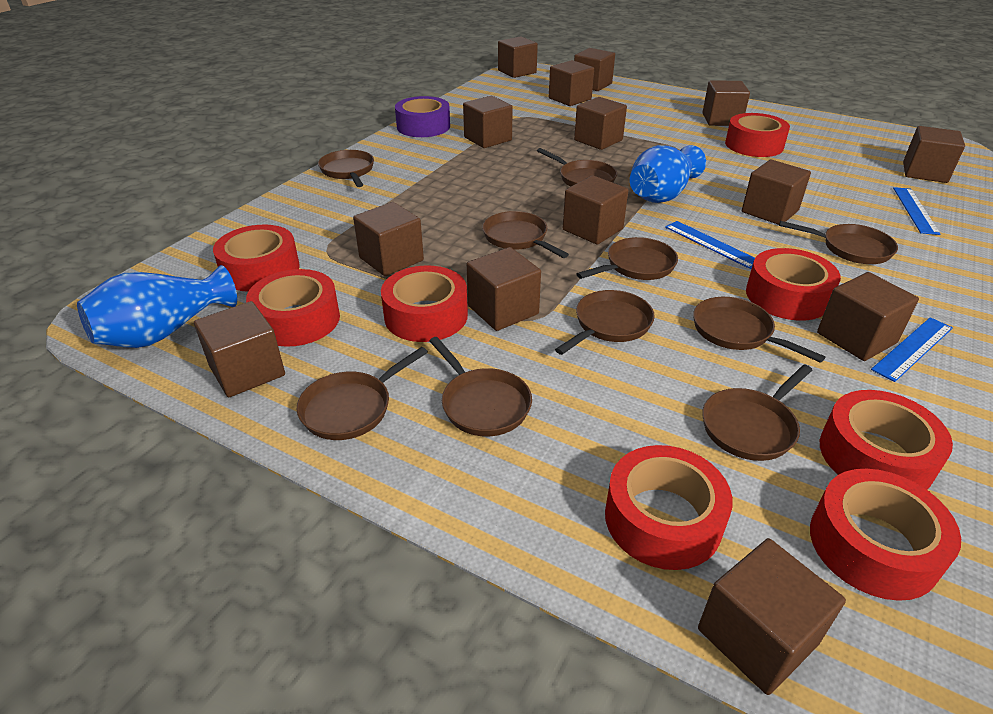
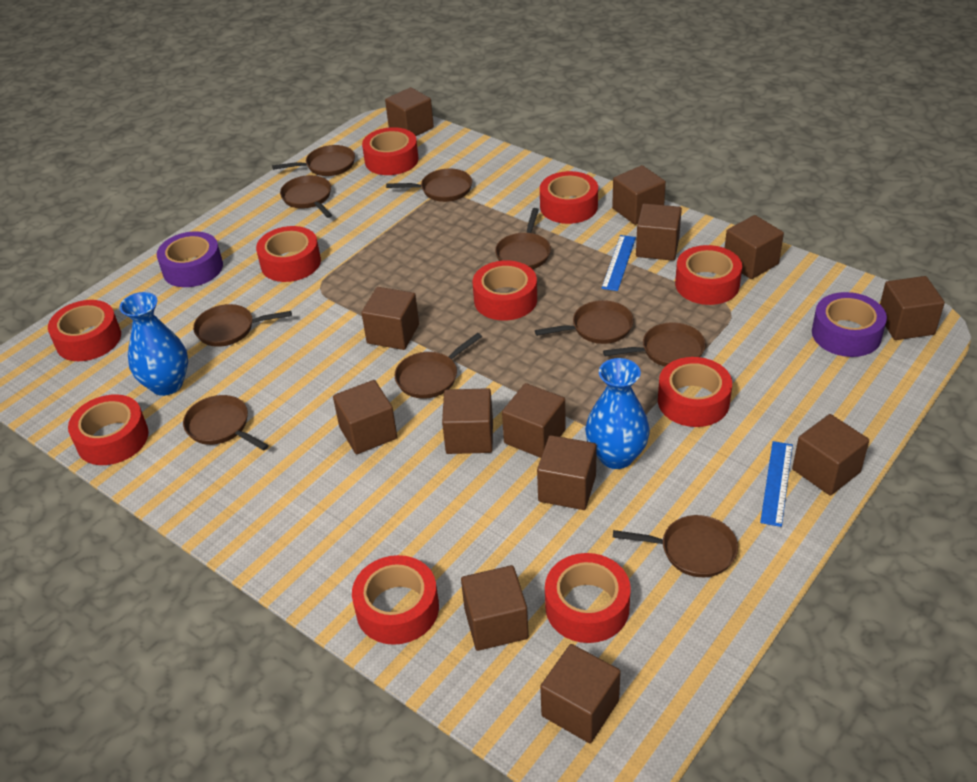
blue ruler: [665,221,755,269] [871,317,953,382] [893,187,940,235] = 3 -> [601,235,636,291] [760,441,793,527] = 2
brown cube: [194,301,285,397] [353,202,424,276] [463,96,513,148] [467,247,541,331] [498,36,538,78] [549,60,594,106] [563,175,629,245] [574,48,615,91] [574,97,627,150] [698,538,846,695] [702,80,750,126] [742,160,811,225] [817,272,919,361] [903,126,965,183] = 14 -> [333,380,397,454] [362,287,419,350] [385,87,434,136] [442,388,493,454] [461,565,529,651] [502,383,566,458] [537,435,597,510] [540,644,621,743] [612,165,666,225] [636,204,682,261] [725,215,784,279] [792,414,869,496] [880,276,945,340] = 13
purple tape: [395,96,450,137] = 1 -> [157,231,223,287] [812,292,887,357] = 2
red tape: [213,225,300,292] [246,269,340,347] [381,266,468,342] [605,445,733,570] [725,113,790,157] [746,248,841,321] [810,469,961,601] [820,390,953,490] = 8 -> [48,300,121,361] [68,395,149,465] [256,226,321,282] [352,555,439,645] [362,127,419,175] [472,260,537,321] [540,171,598,224] [545,553,631,643] [658,357,732,427] [675,245,742,305] = 10

